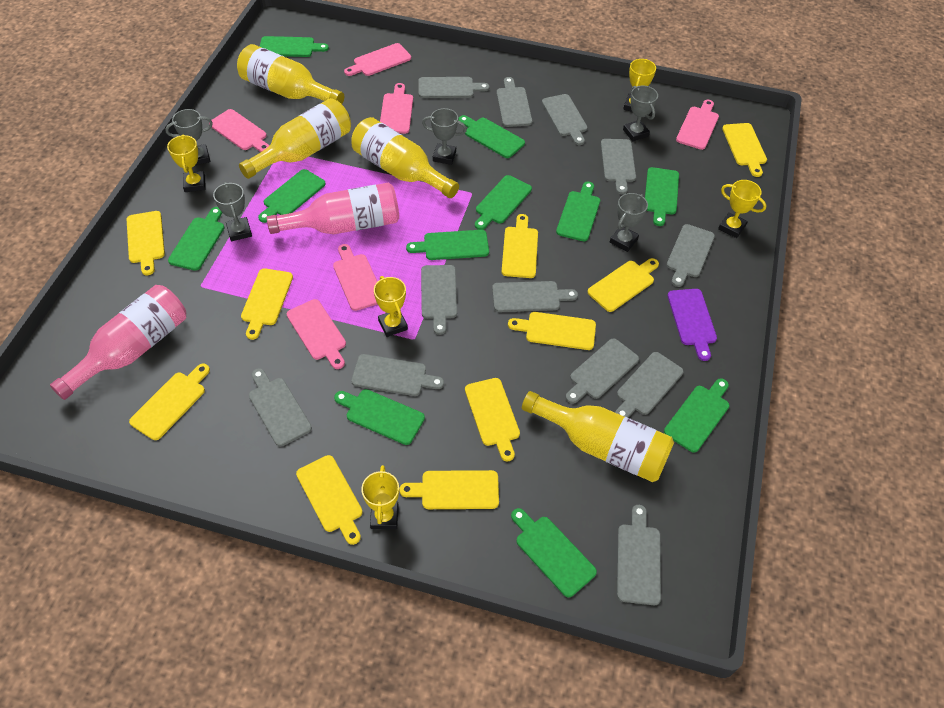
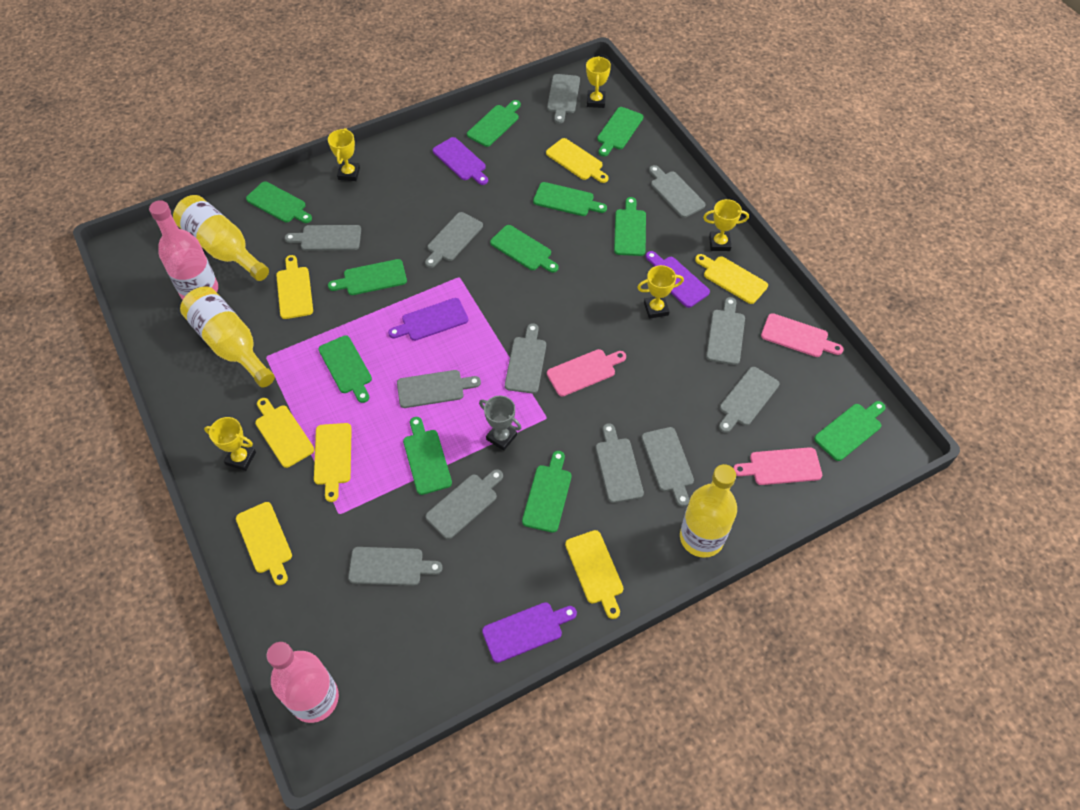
grey trophy: [165,109,213,165] [213,182,252,241] [422,108,467,165] [610,193,648,252] [623,86,658,142] = 5 -> [479,396,521,451] = 1
pink cutting board: [209,109,269,152] [287,299,346,369] [333,244,377,311] [344,43,411,76] [380,83,413,134] [676,100,719,150] = 6 -> [547,349,626,396] [733,447,822,485] [761,313,844,357] = 3
purple cutting board: [668,289,717,361] = 1 -> [388,298,468,341] [433,137,488,185] [482,602,577,663] [646,251,710,308] = 4
yellow bottle: [237,44,344,104] [239,98,351,179] [351,117,459,198] [522,391,674,482] = 4 -> [173,195,269,281] [180,287,275,388] [680,464,737,558] = 3
yellow cutting board: [127,211,165,275] [129,364,210,440] [241,268,293,340] [296,455,363,545] [399,470,499,509] [465,378,520,461] [501,214,538,278] [508,312,596,350] [588,258,659,312] [722,123,767,177] = 10 -> [236,502,292,585] [255,398,315,468] [276,255,313,319] [314,423,352,502] [546,138,609,183] [565,530,624,619] [695,254,768,304] = 7

